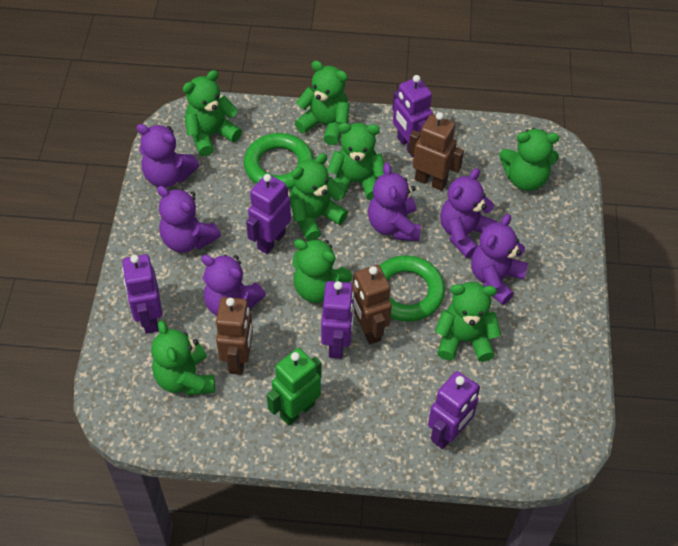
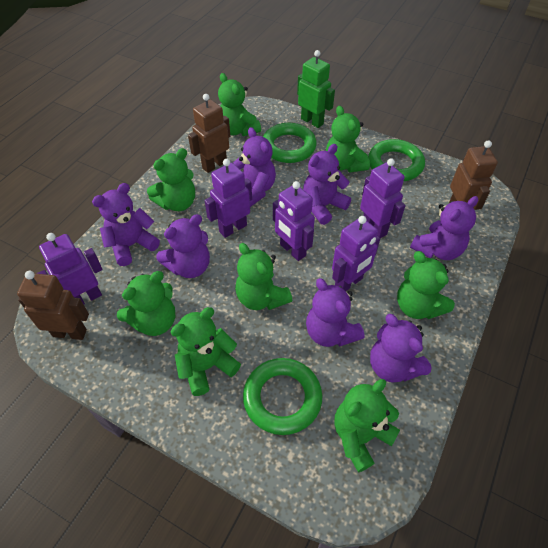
green ring: [244,133,313,190] [379,255,445,322] = 2 -> [243,358,322,435] [263,123,317,163] [368,139,425,181] = 3
purple teddy bear: [136,124,199,188] [157,186,221,253] [201,254,266,316] [368,163,421,241] [440,168,497,258] [471,214,528,305] = 6 -> [92,183,160,266] [156,214,210,278] [233,127,276,207] [303,144,351,225] [306,278,365,347] [370,314,432,382] [410,196,478,260] = 7

